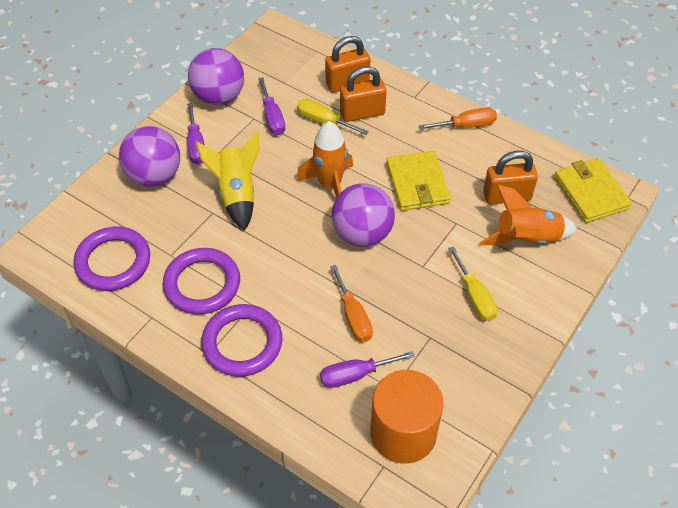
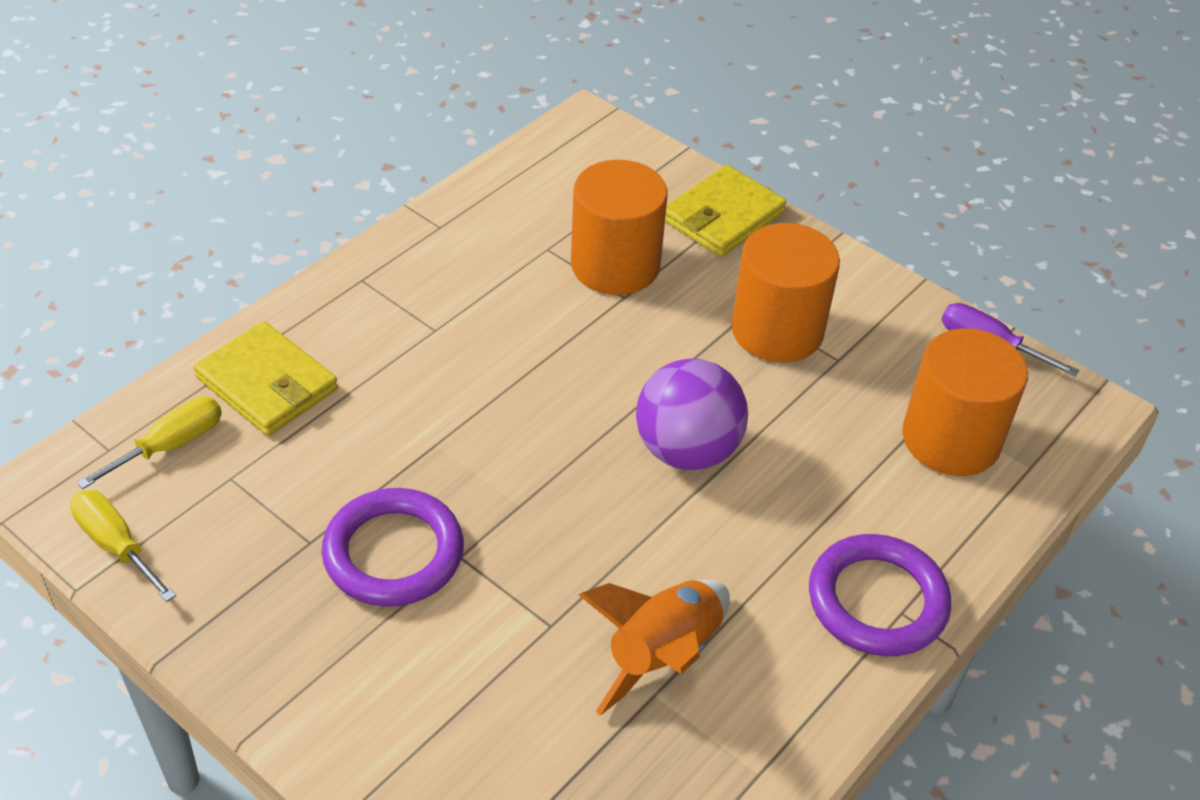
orange cylinder: [370,370,443,464] = 1 -> [571,160,668,295] [731,223,840,362] [902,328,1028,476] = 3
orange padlock: [325,36,370,93] [340,66,387,122] [483,151,538,205] = 3 -> none = 0
orange rocket: [296,121,353,198] [479,184,578,245] = 2 -> [579,580,730,716] = 1
orange screwdriver: [330,265,373,342] [419,107,497,130] = 2 -> none = 0
purple ball: [119,126,180,187] [188,48,244,105] [332,183,395,247] = 3 -> [636,358,748,471] = 1
purple ring: [73,226,150,291] [163,248,240,314] [201,304,283,377] = 3 -> [322,488,464,607] [809,534,951,656] = 2
purple screwdriver: [187,103,205,165] [258,77,285,135] [320,351,415,388] = 3 -> [942,303,1080,377] = 1
yellow rocket: [196,132,260,231] = 1 -> none = 0

